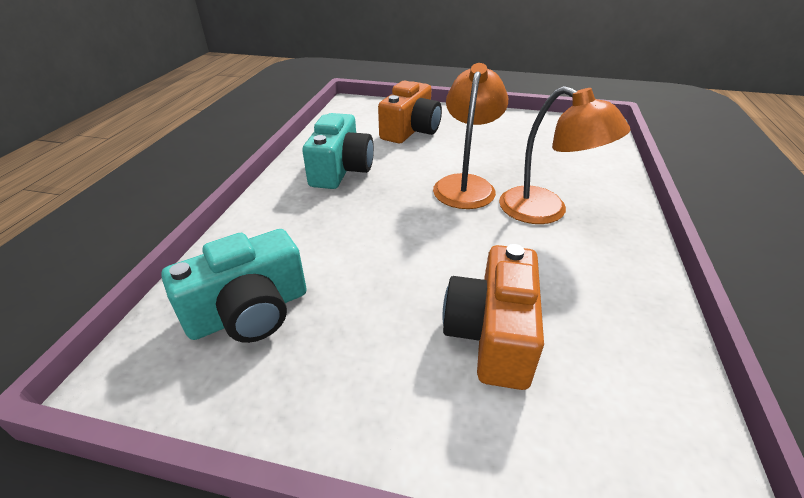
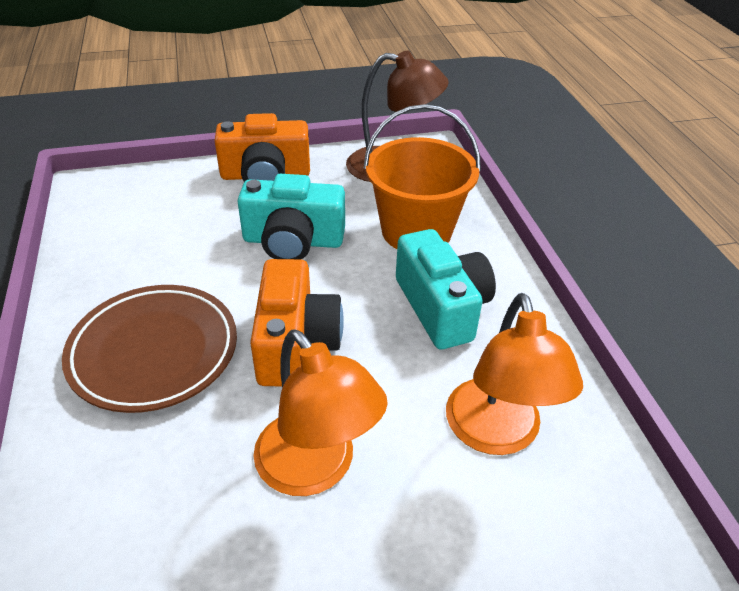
brown lamp: none = 0 -> [346,50,449,182] = 1
brown plate: none = 0 -> [62,285,237,413] = 1
orange bucket: none = 0 -> [364,104,481,249] = 1

